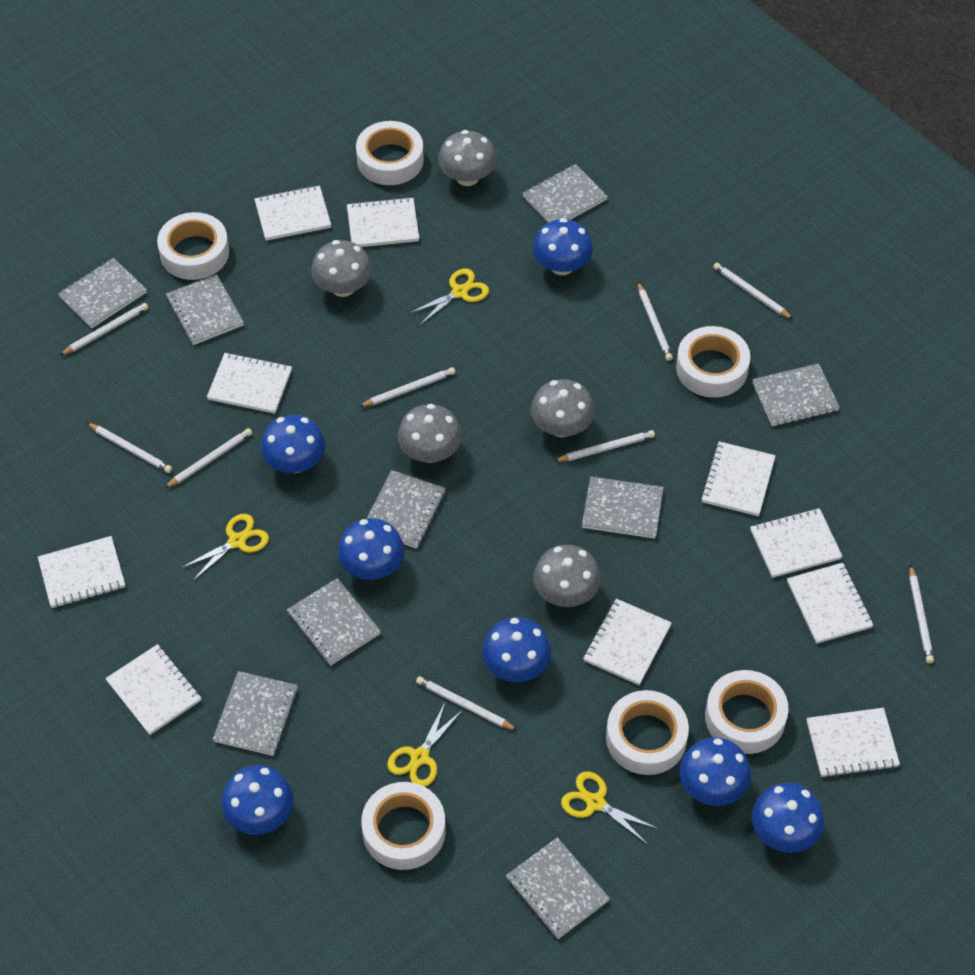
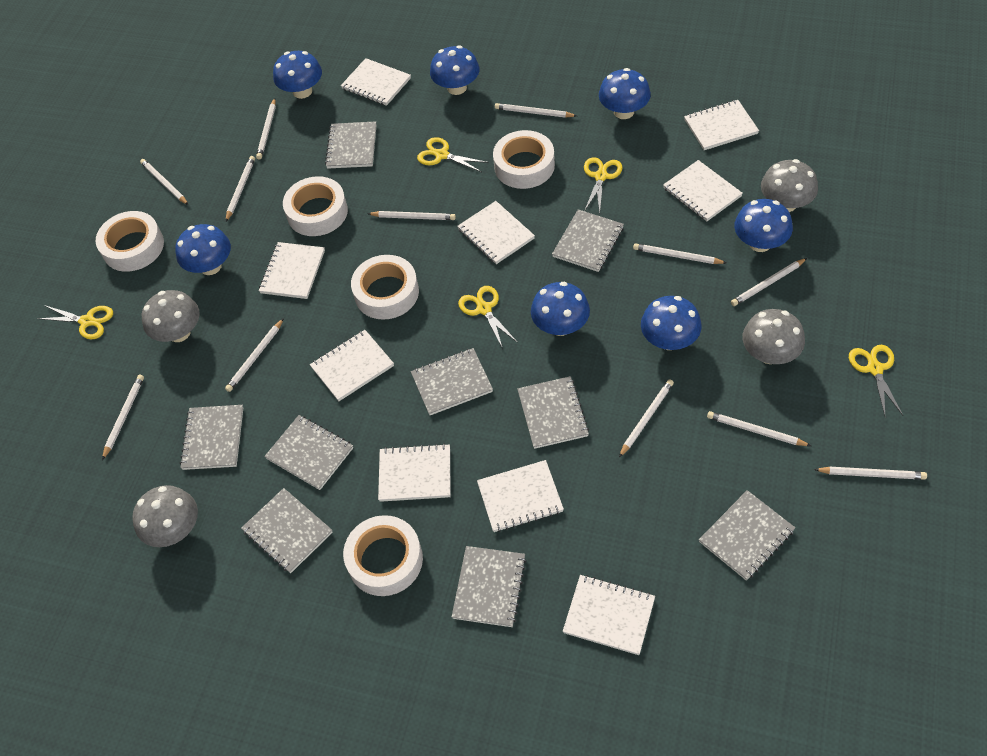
grey mushroom: [311,240,372,297] [397,404,462,463] [438,130,497,186] [531,379,595,437] [533,545,601,607] = 5 -> [132,485,198,547] [142,290,200,342] [743,309,805,364] [761,159,818,212] = 4
white notebook: [38,536,125,608] [105,644,201,735] [207,352,292,414] [254,185,331,241] [347,197,419,247] [583,599,672,685] [701,441,776,516] [750,508,843,578] [787,563,873,644] [806,708,900,778] = 10 -> [259,242,325,299] [310,330,394,401] [341,58,411,106] [378,443,451,502] [457,201,535,264] [477,460,564,532] [563,575,655,655] [663,160,743,221] [684,100,759,150] = 9
white pencil: [60,303,148,355] [87,423,172,473] [165,428,252,488] [359,367,455,407] [416,676,518,731] [555,430,655,462] [638,282,673,361] [713,263,793,319] [909,565,934,663] = 9 -> [102,375,144,460] [140,159,188,205] [225,318,284,392] [226,156,255,221] [256,98,276,160] [368,211,456,220] [495,103,577,118] [619,379,674,457] [633,243,726,264] [707,411,811,446] [731,258,807,306] [814,466,927,480] = 12
white tape: [157,212,229,280] [356,121,424,185] [361,782,446,870] [606,690,689,775] [676,326,750,398] [705,670,788,754] = 6 -> [96,211,164,272] [283,176,348,236] [343,515,423,596] [351,255,419,320] [493,130,555,189] = 5
yellow scissors: [181,514,269,581] [387,701,462,787] [410,269,489,325] [561,771,658,844] = 4 -> [37,305,113,339] [417,137,489,172] [458,286,518,349] [584,157,623,213] [849,345,903,415] = 5

